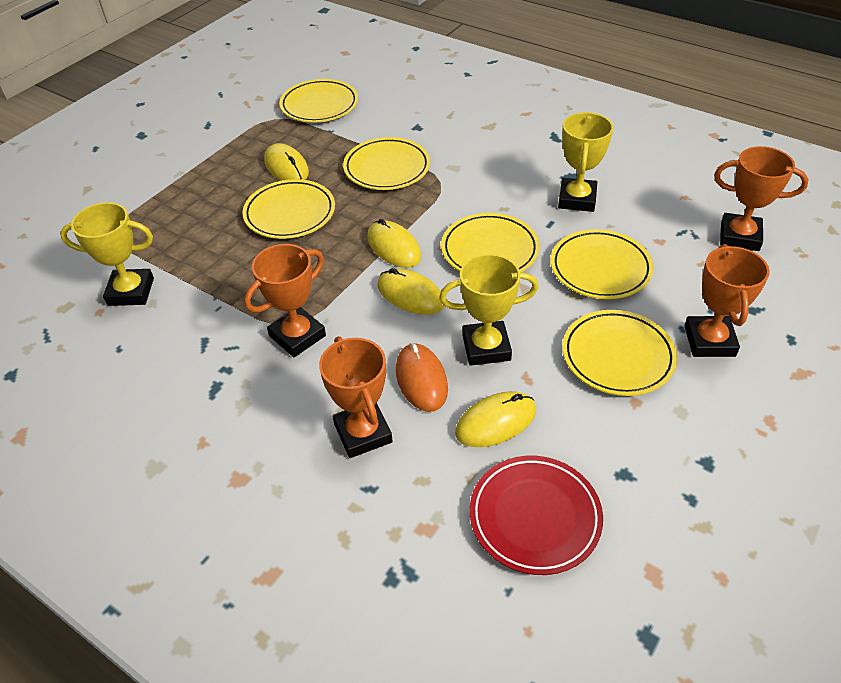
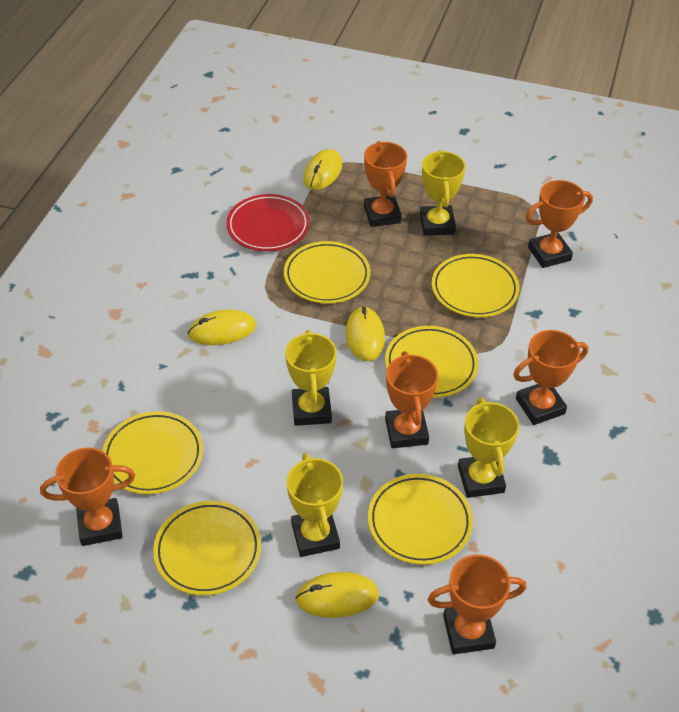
orange mouse: [396,343,448,412] = 1 -> none = 0
orange trophy: [244,244,326,357] [319,336,393,458] [684,244,770,357] [714,146,809,251] = 4 -> [40,447,135,546] [364,141,407,227] [385,351,438,448] [428,554,526,654] [513,330,588,425] [526,180,593,268] = 6
yellow trophy: [60,202,154,306] [439,254,539,366] [558,112,613,212] = 3 -> [285,330,336,426] [287,453,343,557] [420,150,466,236] [458,398,519,498] = 4

